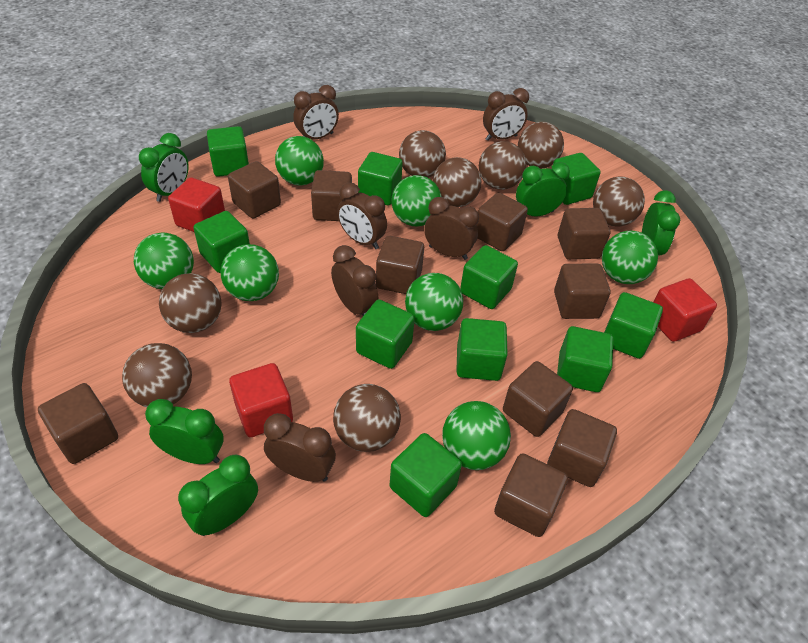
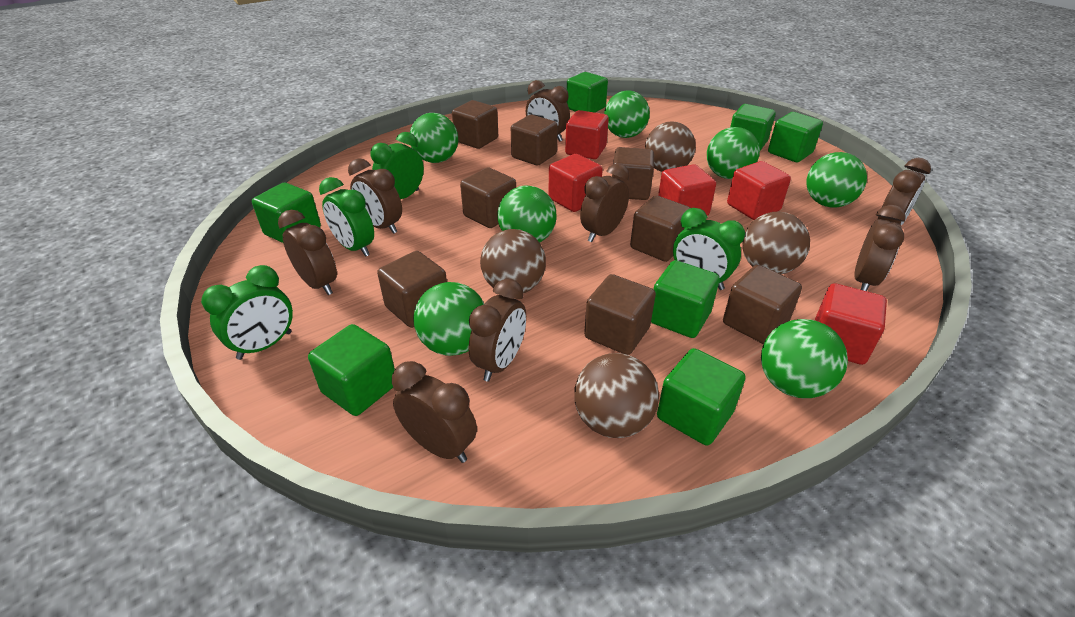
brown ball: [122,343,192,407] [159,273,221,333] [333,384,401,452] [399,130,446,178] [433,157,481,207] [479,141,526,190] [518,122,564,169] [593,177,645,227] = 8 -> [480,229,546,293] [574,353,659,438] [645,121,696,172] [742,212,810,274] = 4
brown clock: [264,413,336,482] [293,85,339,139] [331,245,378,316] [337,183,387,249] [424,197,479,260] [483,88,529,141] = 6 -> [278,210,337,295] [348,159,402,234] [392,361,477,463] [469,279,526,382] [526,80,570,141] [580,164,629,242] [854,205,906,291] [878,158,931,226] = 8
brown cube: [38,383,118,464] [228,161,281,219] [311,170,352,221] [376,236,424,294] [477,193,528,251] [494,453,568,537] [503,361,573,437] [547,409,617,487] [554,264,610,319] [558,208,610,260] = 10 -> [377,251,447,328] [452,100,498,149] [460,168,516,228] [511,115,558,166] [584,274,656,355] [612,147,654,200] [630,196,690,262] [723,265,802,344] = 8
green clock: [139,133,188,202] [145,399,224,464] [178,455,258,536] [516,162,570,217] [642,190,680,255] = 5 -> [201,265,293,360] [319,177,374,257] [370,132,424,199] [673,208,745,290] = 4
green cube: [193,211,250,273] [207,126,249,177] [356,300,415,369] [358,152,403,205] [390,433,462,517] [456,318,508,381] [460,245,518,309] [553,153,601,205] [557,326,613,392] [604,292,663,359] = 10 -> [252,183,321,243] [308,324,395,416] [567,72,608,113] [651,260,720,338] [657,348,745,446] [730,104,775,151] [768,112,823,162] = 7
red cube: [168,177,225,232] [229,363,293,437] [653,278,717,342] = 3 -> [548,154,603,212] [565,110,609,159] [658,164,716,216] [727,161,791,220] [815,283,887,365] = 5

